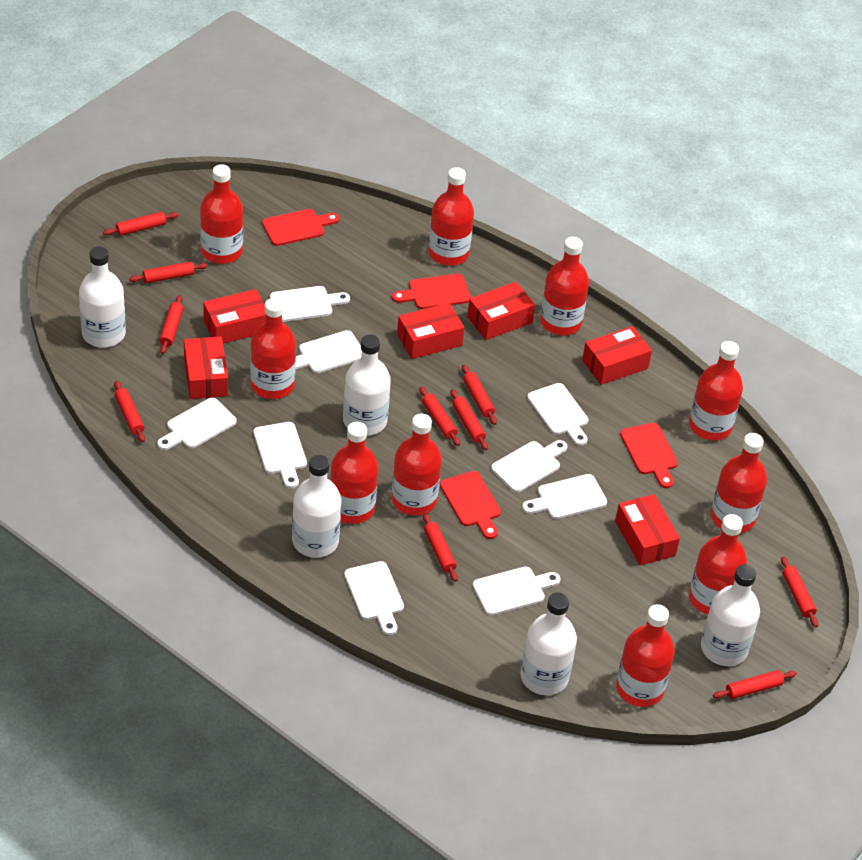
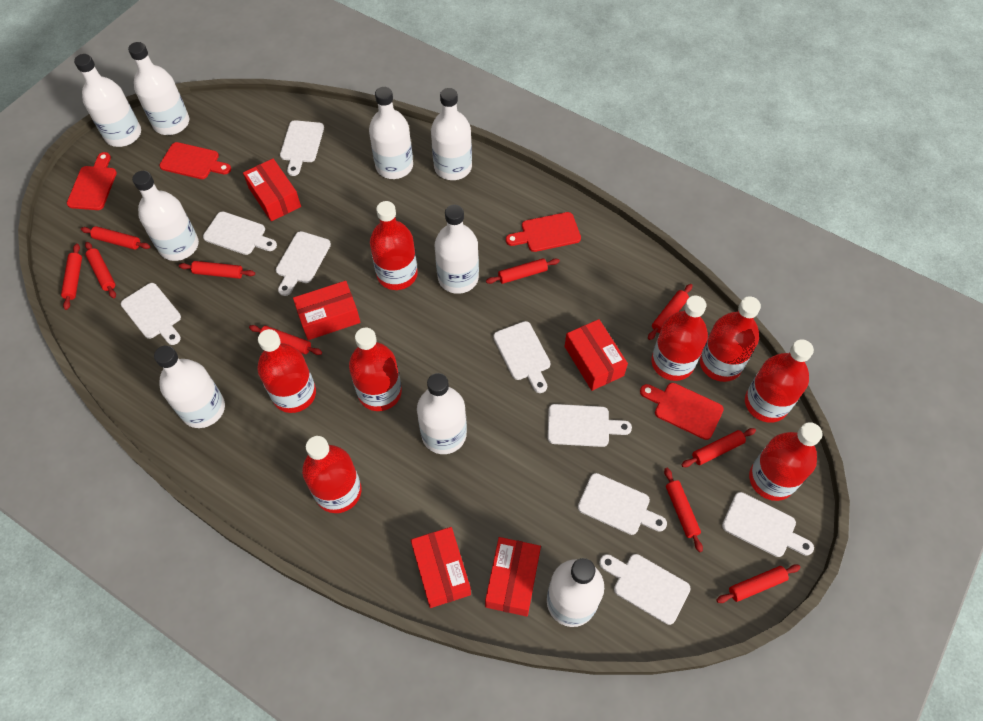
red bottle: [200,164,243,264] [250,298,296,399] [330,422,379,524] [391,414,442,515] [428,167,474,266] [540,237,589,335] [616,604,675,707] [689,341,743,441] [689,514,747,615] [711,433,767,533] = 10 -> [257,329,316,413] [302,436,361,513] [349,328,402,411] [370,201,418,290] [651,295,708,381] [700,296,761,382] [745,339,814,423] [749,422,823,501] = 8
red box: [184,336,228,399] [203,289,266,344] [397,303,464,359] [467,282,535,340] [582,326,652,385] [615,494,680,565] = 6 -> [243,159,301,221] [293,281,360,340] [411,527,471,608] [485,537,541,617] [564,319,628,391] = 5
white bottle: [79,246,126,348] [292,455,341,558] [343,335,391,436] [520,592,577,695] [701,564,760,666] = 5 -> [74,54,141,147] [128,42,189,135] [132,171,199,261] [154,345,225,428] [369,87,413,179] [417,373,467,454] [431,88,472,180] [435,205,479,294] [547,558,604,627] = 9

